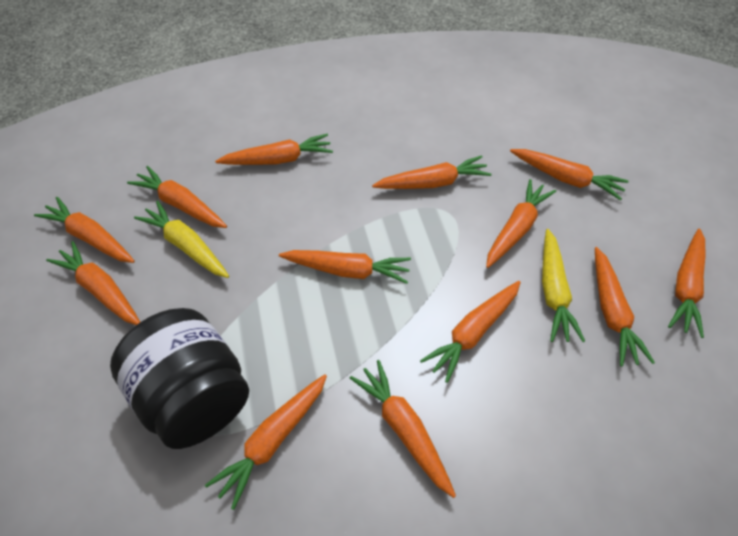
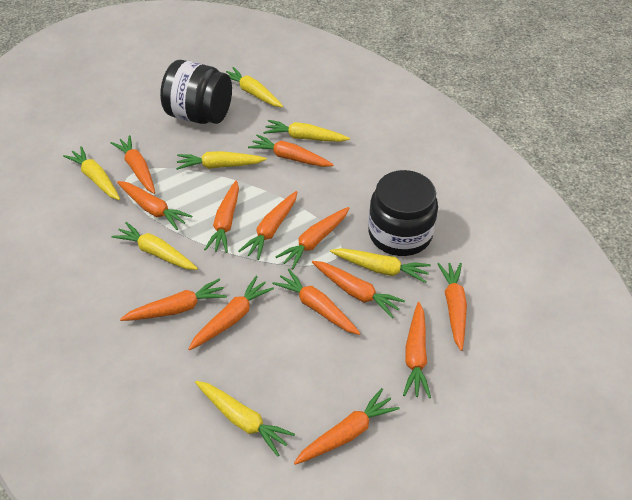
black jar: [110,308,249,449] = 1 -> [160,60,232,124] [368,170,438,256] = 2
yellow carrot: [134,201,229,278] [542,229,585,342] = 2 -> [63,146,120,200] [111,222,198,270] [176,151,267,170] [195,381,295,457] [226,67,283,107] [263,120,350,142] [330,248,431,283] = 7

